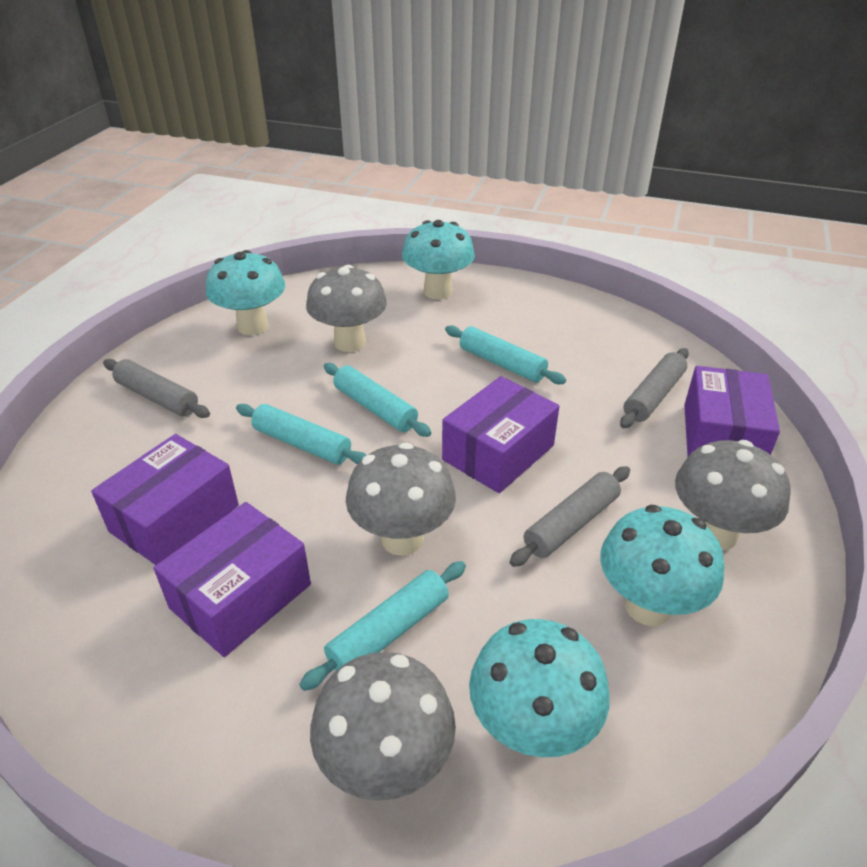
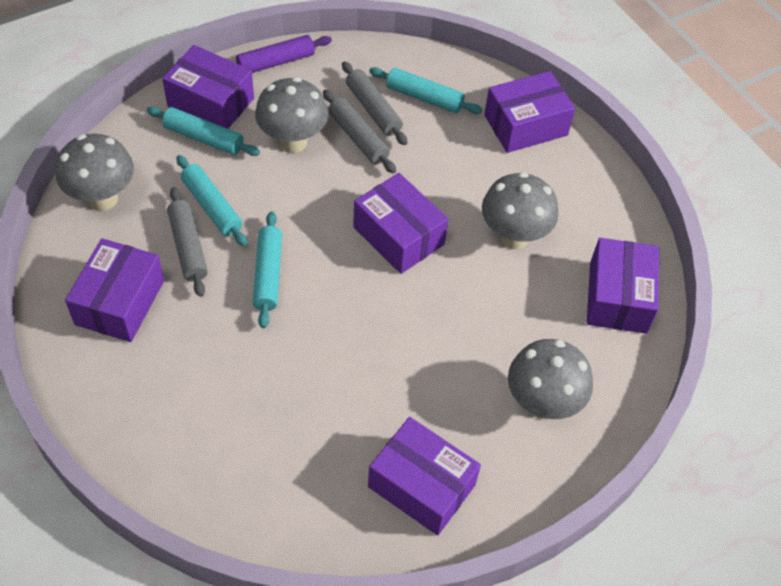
purple box: [91,434,239,565] [153,502,311,657] [442,376,559,493] [684,366,780,456] = 4 -> [65,238,164,342] [162,45,254,129] [353,173,448,274] [368,417,481,536] [484,71,575,153] [587,238,659,334] = 6
purple rolling pin: none = 0 -> [236,35,332,73] = 1
turquoise mushroom: [206,250,285,335] [402,220,475,299] [469,619,610,757] [600,505,725,626] = 4 -> none = 0

